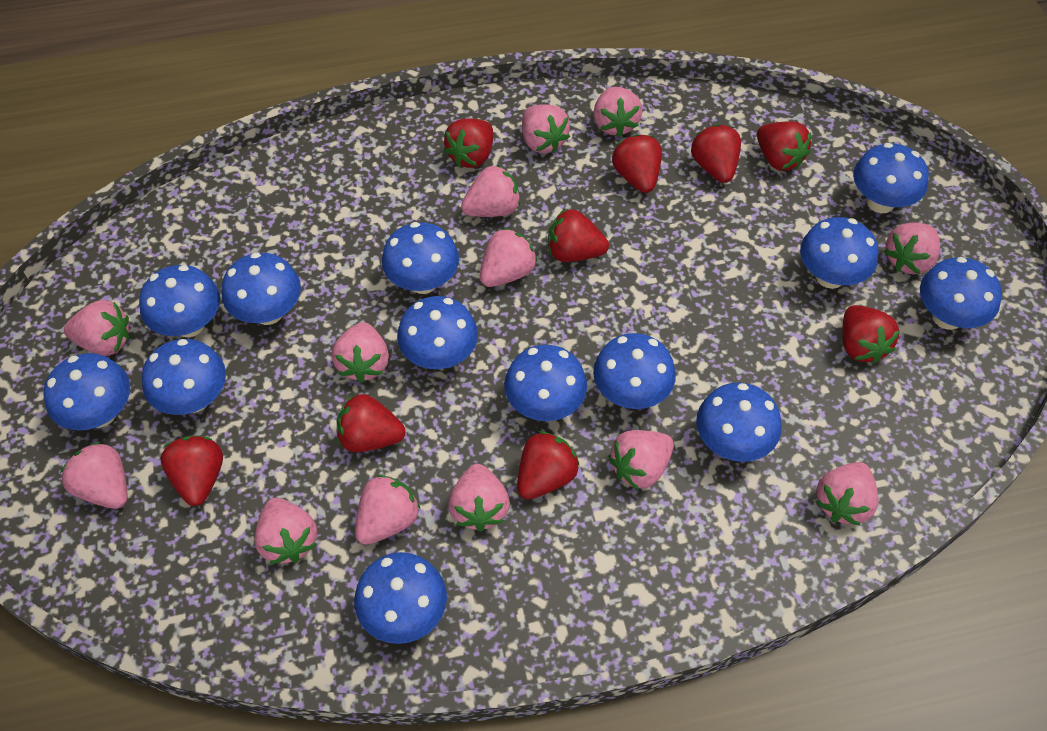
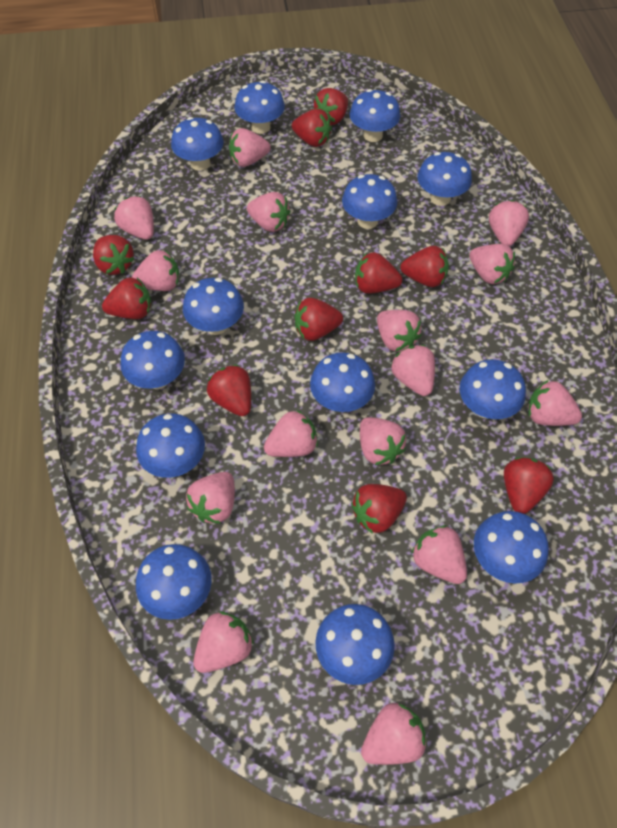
pink strawberry: [60,442,128,509] [64,300,129,356] [254,498,317,564] [332,322,389,383] [355,475,420,545] [448,464,510,532] [461,165,521,217] [480,228,537,287] [522,104,570,153] [593,87,642,137] [608,430,674,490] [815,462,878,526] [884,222,940,275] = 13 -> [114,196,154,240] [132,250,179,291] [186,472,235,524] [193,611,254,673] [229,128,271,167] [247,192,290,232] [264,410,318,457] [360,417,406,465] [361,703,427,765] [377,310,422,352] [391,345,435,396] [411,525,467,584] [469,244,515,284] [489,200,529,246] [528,380,582,426] = 15
red strawberry: [161,436,223,506] [337,394,406,452] [444,119,493,168] [517,431,580,499] [548,210,609,262] [612,134,662,193] [691,124,741,183] [757,122,811,171] [842,305,900,364] = 9 -> [93,235,134,275] [102,278,151,319] [207,365,251,416] [292,109,332,147] [294,298,343,341] [314,88,348,125] [351,484,407,534] [355,252,402,294] [401,246,449,287] [504,457,554,514] = 10

